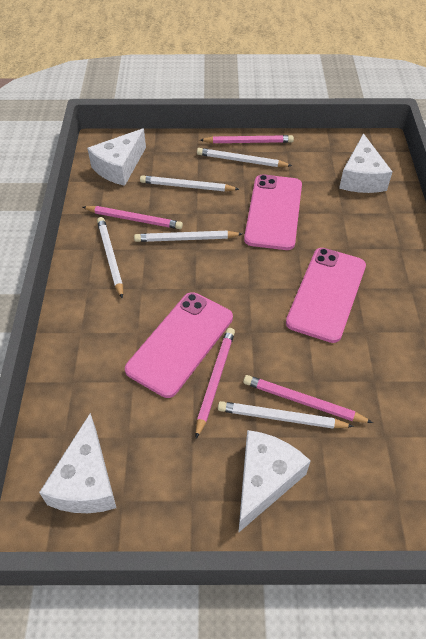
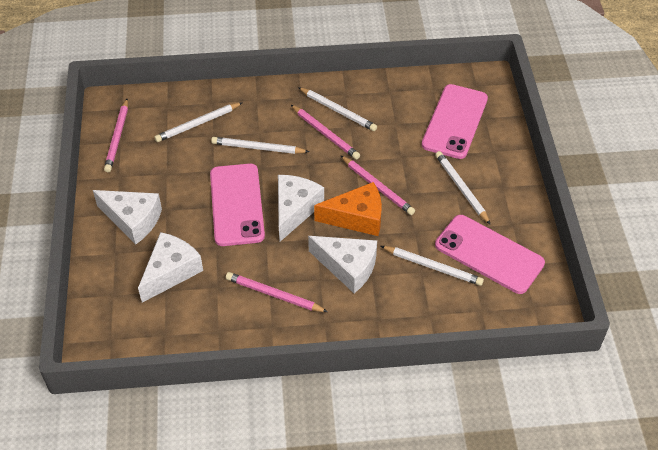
orange cheese: none = 0 -> [314,182,382,236] = 1

